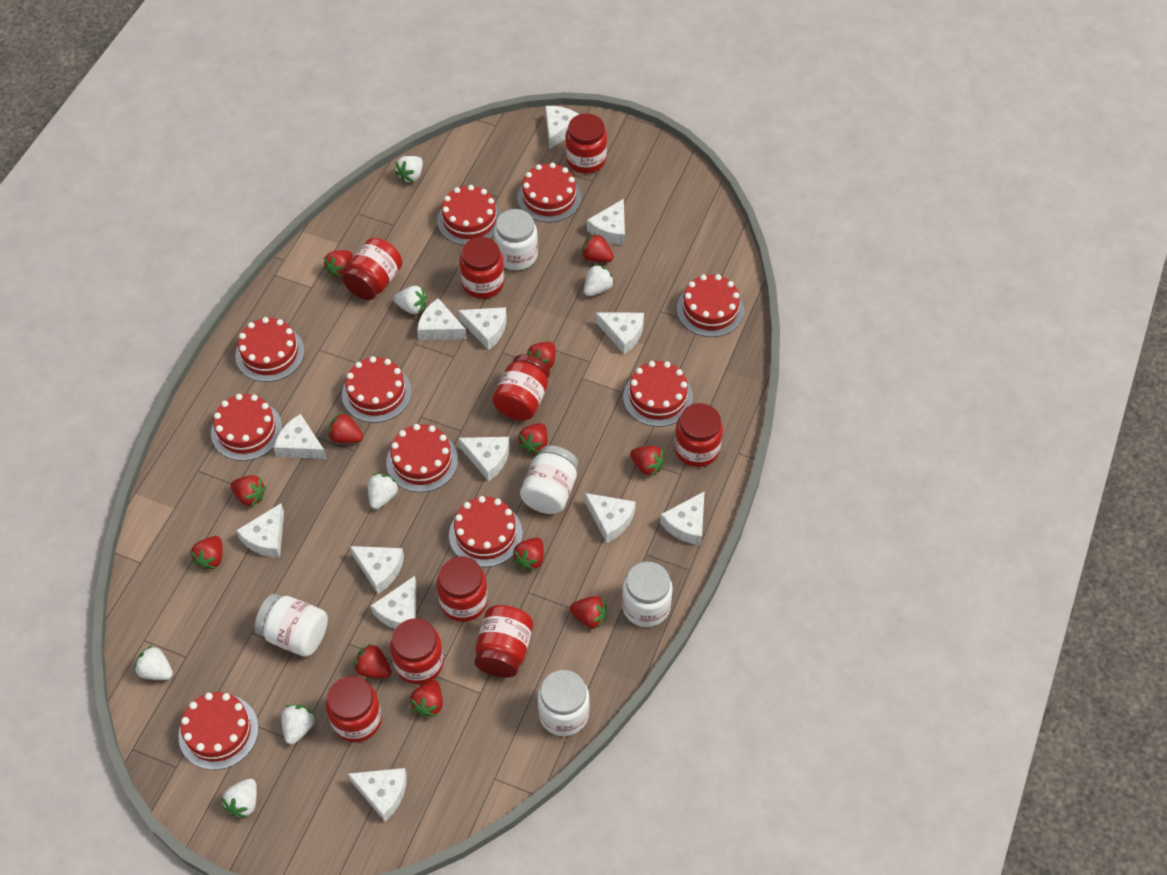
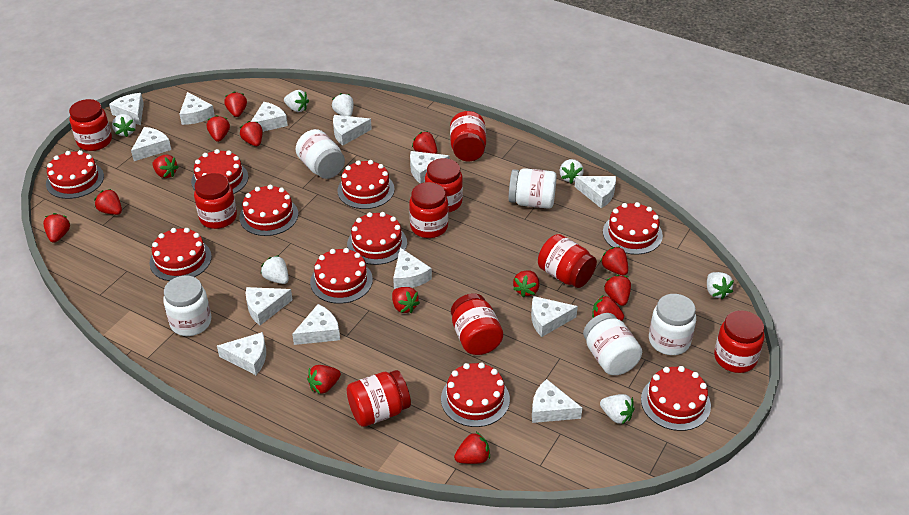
red strawberry: [190,536,222,570] [230,475,266,507] [324,250,353,278] [328,413,363,443] [353,644,391,678] [410,680,443,717] [513,538,544,571] [518,423,548,455] [527,342,556,369] [570,596,607,629] [581,233,614,262] [630,446,665,476] = 12 -> [43,213,70,243] [94,189,122,215] [153,155,179,178] [207,115,230,142] [224,92,247,117] [240,121,262,146] [307,365,341,394] [392,287,420,313] [412,131,437,154] [454,432,490,464] [513,270,539,297] [592,296,624,321] [600,246,628,275] [604,275,631,306] = 14

